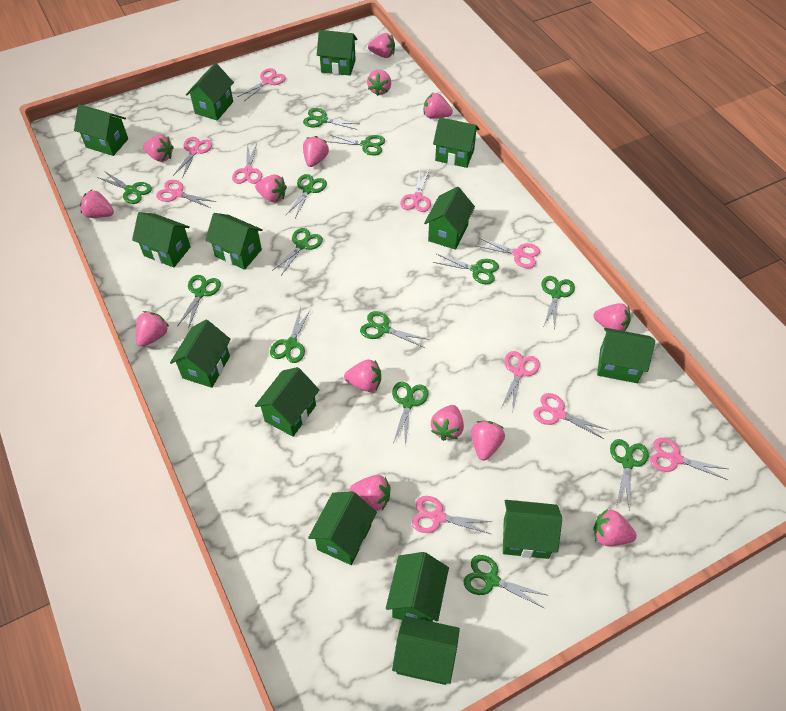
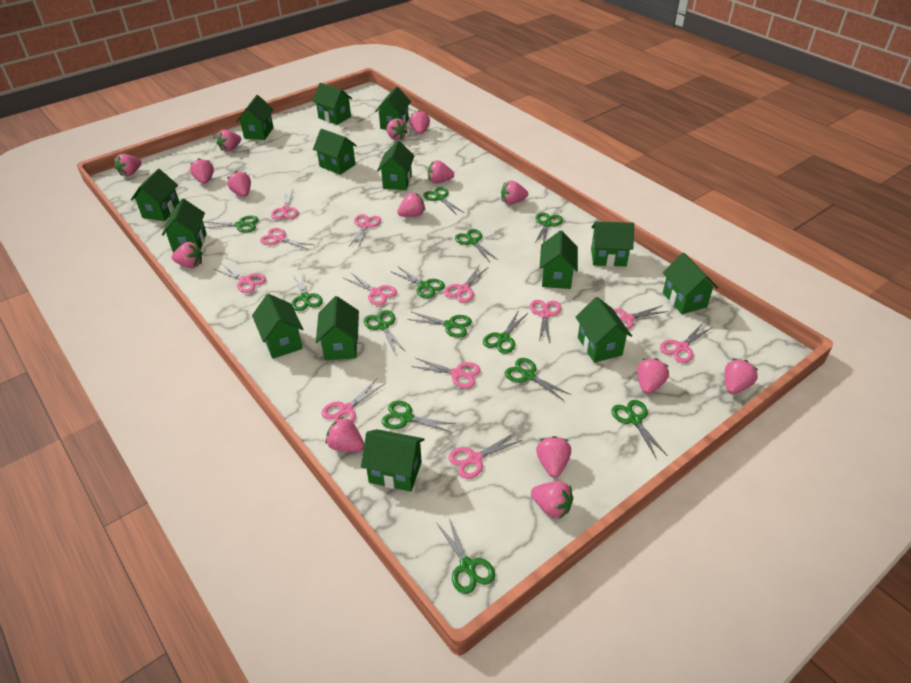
pink scissors: [156,180,216,208] [173,137,212,179] [232,143,262,184] [237,68,286,101] [400,168,431,212] [412,496,492,534] [477,237,540,268] [501,351,540,409] [533,393,608,439] [650,438,728,480] = 10 -> [214,263,266,293] [260,228,314,250] [271,190,298,220] [322,379,384,422] [344,272,397,305] [349,214,381,248] [411,358,481,388] [444,266,487,303] [448,432,522,479] [530,300,561,343] [613,305,669,330] [660,324,713,363] = 12
pink strawberry: [80,190,114,218] [136,311,169,347] [143,135,174,162] [255,174,287,202] [303,136,329,167] [344,359,381,392] [350,475,390,511] [367,70,391,96] [368,33,395,58] [424,93,453,119] [431,405,464,441] [471,421,505,460] [593,509,637,546] [594,303,631,331] = 14 -> [114,154,142,177] [172,242,203,268] [190,158,214,184] [216,130,241,152] [227,171,251,197] [326,417,364,452] [386,118,408,140] [397,193,425,217] [409,110,430,134] [428,160,454,184] [501,180,528,205] [531,481,573,519] [536,436,571,478] [637,358,669,394] [725,359,758,394] = 15

